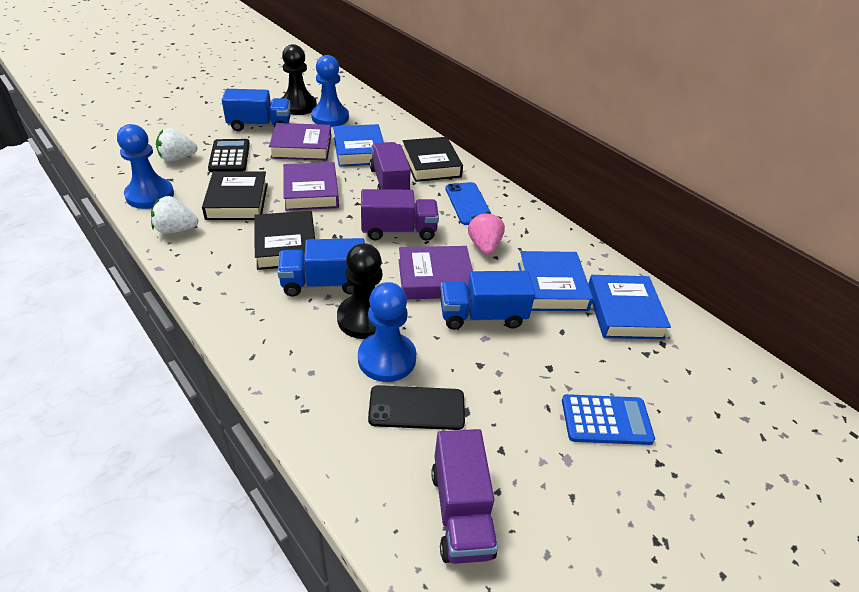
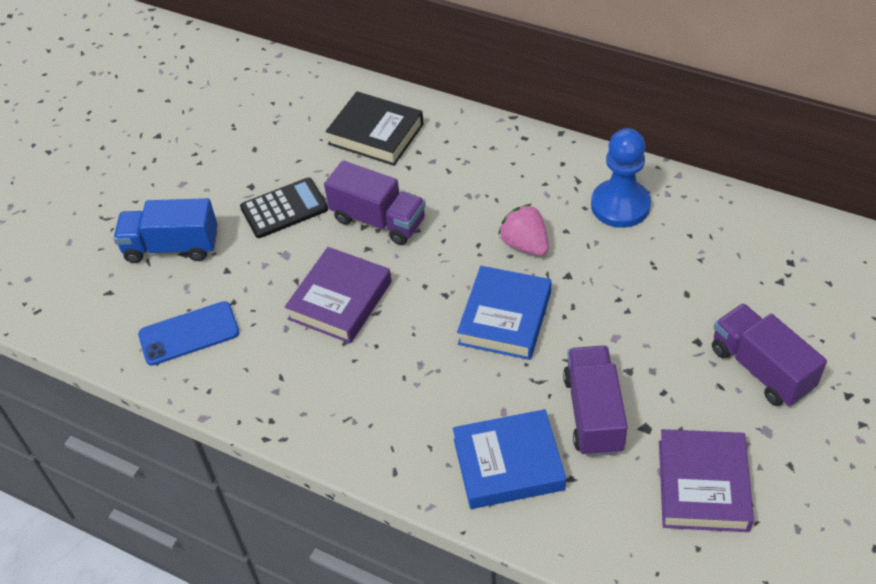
black book: [202,171,268,220] [254,211,315,270] [403,137,463,182] = 3 -> [326,91,423,166] = 1
black pawn: [282,44,317,115] [337,243,382,339] = 2 -> none = 0
black phone: [368,385,465,430] = 1 -> none = 0
blue book: [333,124,384,167] [518,251,593,311] [588,275,671,339] = 3 -> [453,409,566,509] [457,266,552,360] = 2
blue calculator: [562,394,655,445] = 1 -> none = 0
blue pawn: [117,124,174,209] [311,55,349,127] [358,282,416,382] = 3 -> [591,128,651,228] = 1
blue truck: [222,89,291,131] [277,238,365,297] [440,271,535,330] = 3 -> [113,198,217,263] = 1
purple book: [269,123,331,160] [283,162,339,211] [399,246,473,299] = 3 -> [285,247,392,344] [659,429,754,532] = 2
white strawberry: [151,196,198,234] [156,128,198,161] = 2 -> none = 0

